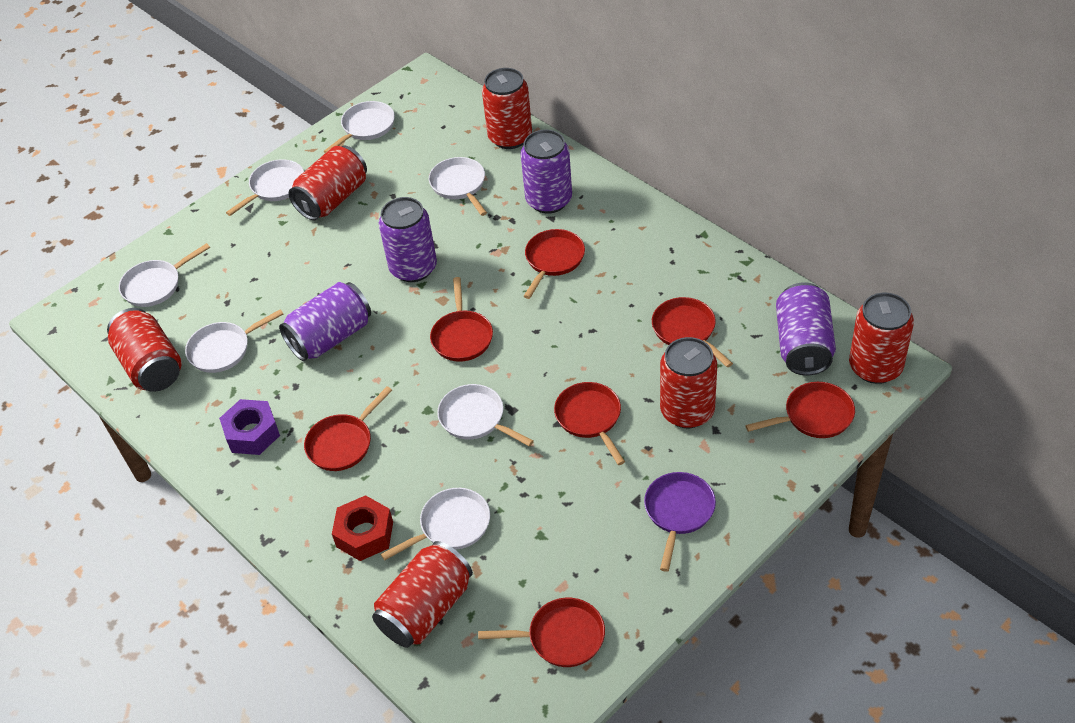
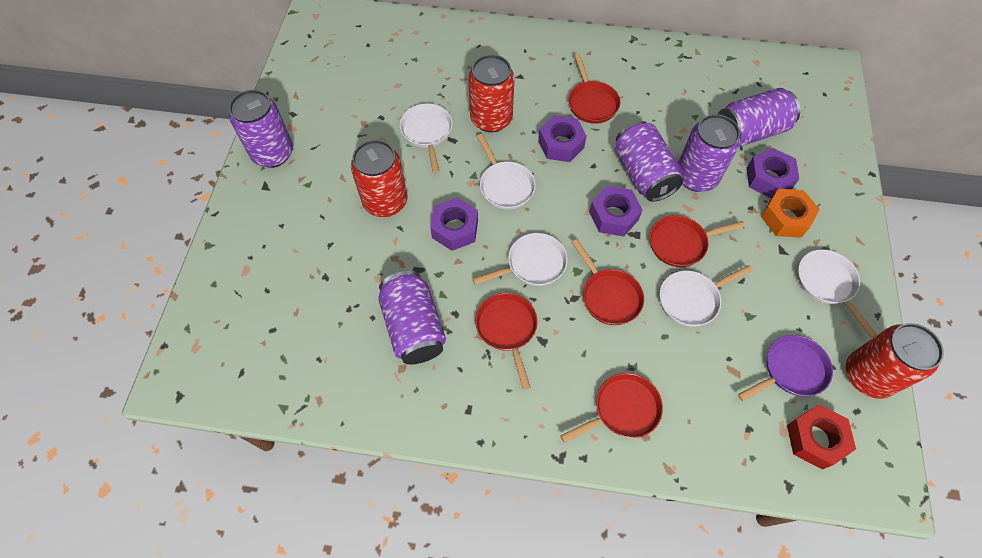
orange nut: none = 0 -> [761,189,820,238] = 1
purple can: [279,282,371,361] [379,197,437,282] [521,130,572,214] [776,282,836,375] = 4 -> [229,90,293,167] [378,271,446,365] [615,121,683,202] [678,114,740,192] [718,88,801,146] = 5
purple nut: [219,399,280,455] = 1 -> [430,197,478,251] [538,115,587,162] [589,186,643,236] [747,148,799,198] = 4
red can: [107,308,182,392] [288,146,367,220] [372,541,473,648] [482,68,532,149] [660,337,717,428] [849,293,914,384] = 6 -> [351,140,408,217] [468,55,515,132] [846,323,944,399] = 3
red pan: [304,386,392,471] [430,277,493,362] [478,598,605,667] [524,229,585,299] [554,382,625,465] [652,297,733,367] [745,382,855,438] = 7 -> [475,293,538,390] [560,373,663,443] [568,54,620,124] [572,239,644,325] [650,215,745,267] = 5
white pan: [119,243,210,307] [185,309,283,373] [226,159,304,216] [323,101,395,153] [381,488,490,560] [429,157,487,216] [437,384,534,447] = 7 -> [400,103,453,173] [473,233,568,286] [477,134,536,210] [660,265,753,327] [798,249,877,338] = 5

